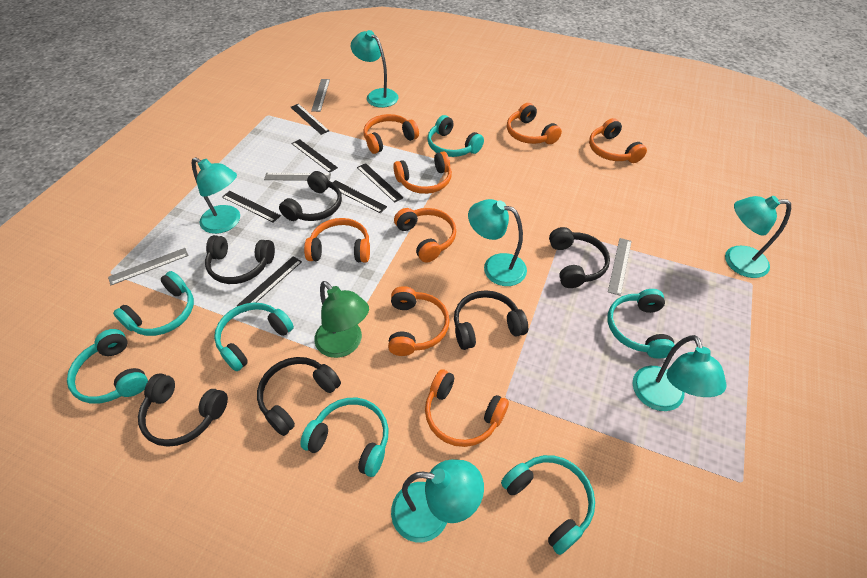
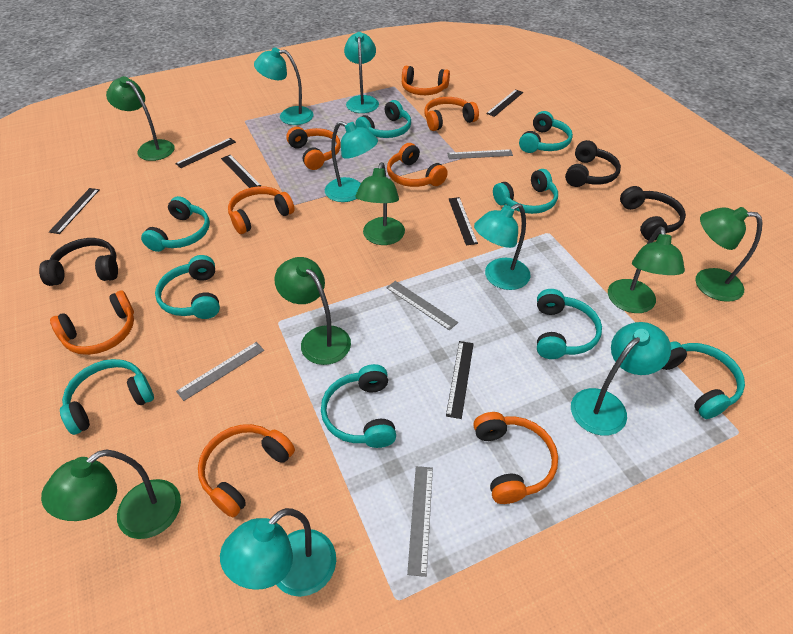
black headphones: [138,373,228,447] [205,235,275,284] [257,357,341,436] [279,171,342,221] [454,290,528,350] [549,227,610,288] = 6 -> [39,238,118,286] [565,140,621,187] [620,186,686,240] = 3
green lamp: [314,281,369,358] = 1 -> [41,449,181,539] [106,76,175,161] [274,257,351,365] [355,162,405,245] [608,227,685,313] [695,207,762,302] = 6
turquoise headphones: [67,329,148,404] [113,271,194,336] [214,302,294,371] [300,398,389,477] [427,115,484,157] [501,455,595,555] [607,289,675,359] = 7 -> [60,359,154,435] [141,196,210,252] [155,255,220,319] [321,364,396,448] [355,100,411,138] [493,169,558,214] [519,111,573,153] [537,289,602,359] [662,341,745,419] = 9

